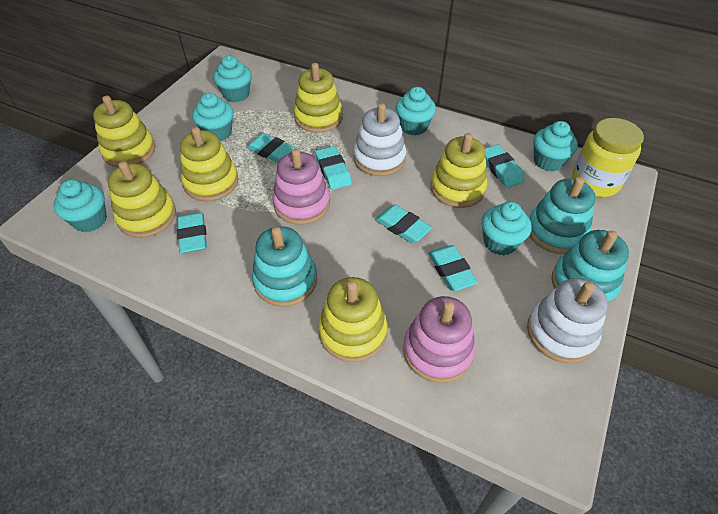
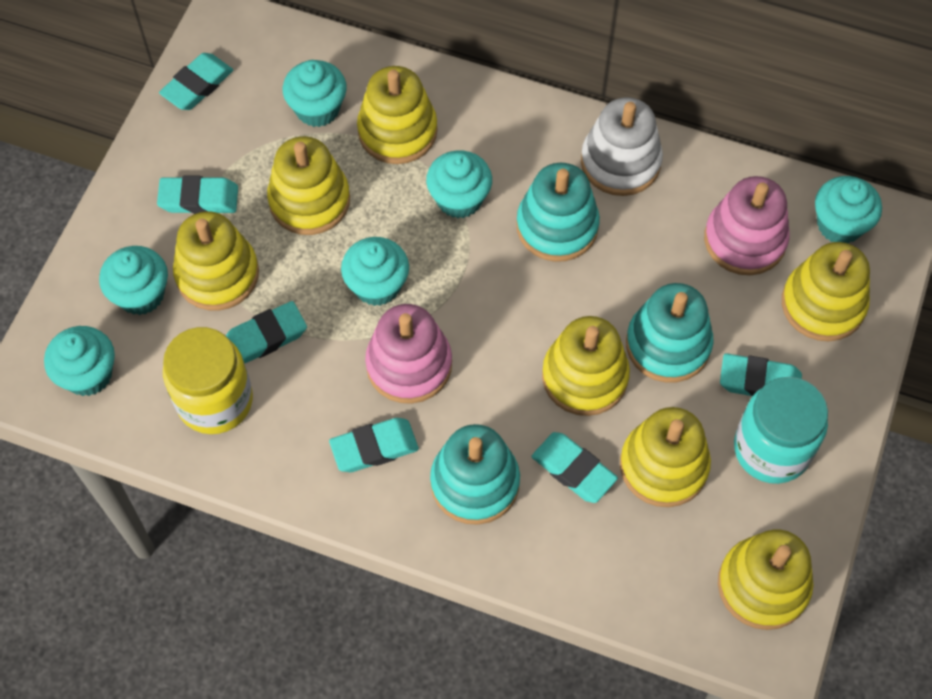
turquoise jar: none = 0 -> [734,377,828,484] = 1
white stacking toy: [353,103,406,176] [527,278,608,363] = 2 -> [581,97,663,196] = 1
yellow stacking toy: [93,96,155,168] [108,161,176,238] [180,127,238,201] [294,63,343,133] [318,277,388,362] [430,133,487,208] = 6 -> [173,211,259,311] [267,136,350,235] [357,66,437,164] [542,316,630,416] [620,407,711,507] [718,530,814,630] [782,242,870,341] = 7

